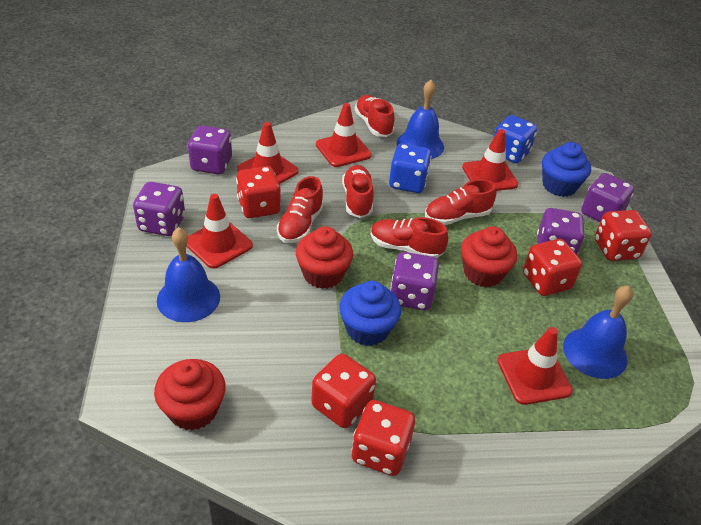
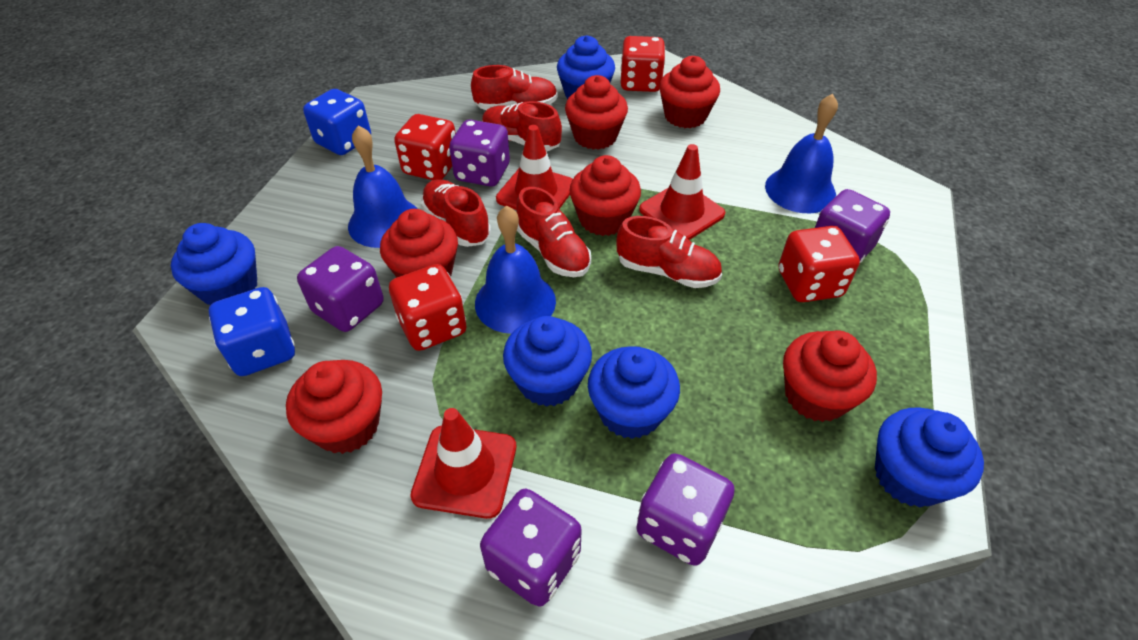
blue cupcake: [339,281,401,346] [542,142,591,197] = 2 -> [171,223,257,305] [503,316,592,407] [557,35,615,100] [588,346,680,439] [875,407,984,508] = 5
red cupcake: [154,359,226,431] [296,226,353,289] [461,226,517,287] = 3 -> [286,360,382,454] [380,209,458,277] [565,75,628,150] [569,155,641,236] [659,56,720,128] [783,330,877,422] = 6
red dice: [236,166,281,218] [311,354,376,428] [352,400,415,476] [523,239,582,296] [595,210,652,261] = 5 -> [389,264,467,351] [394,114,456,180] [621,36,665,92] [779,226,860,302] = 4
red traffic cone: [187,194,253,269] [237,122,299,184] [316,103,372,167] [462,129,519,191] [497,327,573,405] = 5 -> [410,408,516,519] [496,125,573,210] [639,144,725,240] = 3

